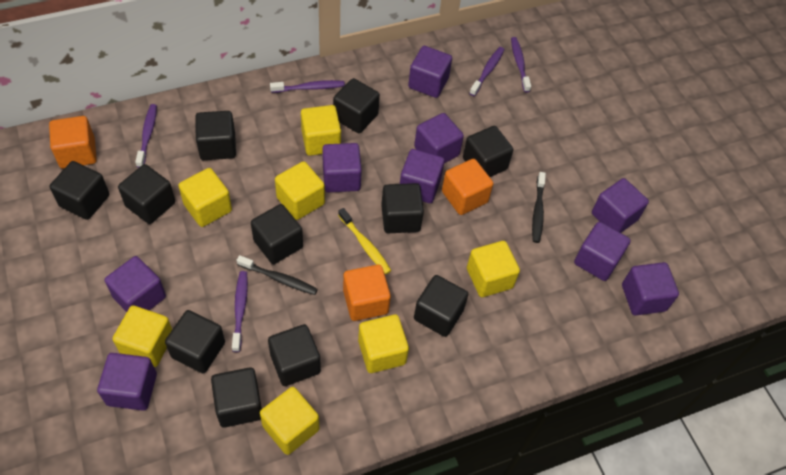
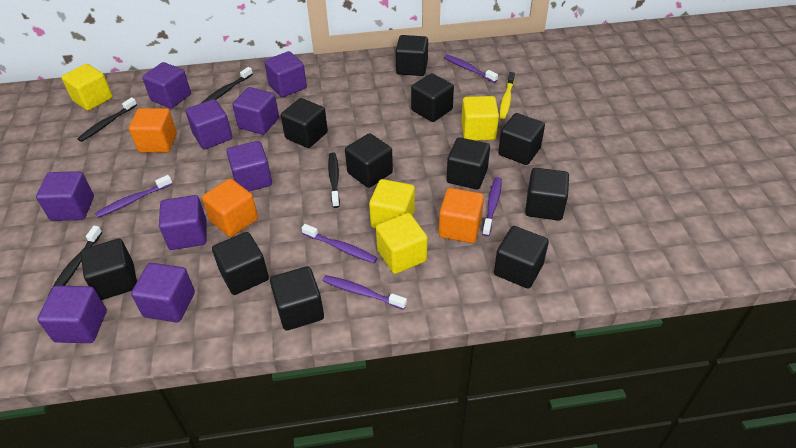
black toothbrush: [237,255,318,295] [532,172,546,243] = 2 -> [48,226,102,295] [77,97,137,142] [202,67,253,103] [328,152,340,208] = 4
yellow cube: [113,305,172,367] [178,168,232,227] [260,387,319,455] [275,161,325,220] [301,105,341,156] [358,314,409,373] [467,241,520,297] = 7 -> [62,64,113,111] [369,179,415,228] [376,213,427,274] [461,96,499,141] = 4

